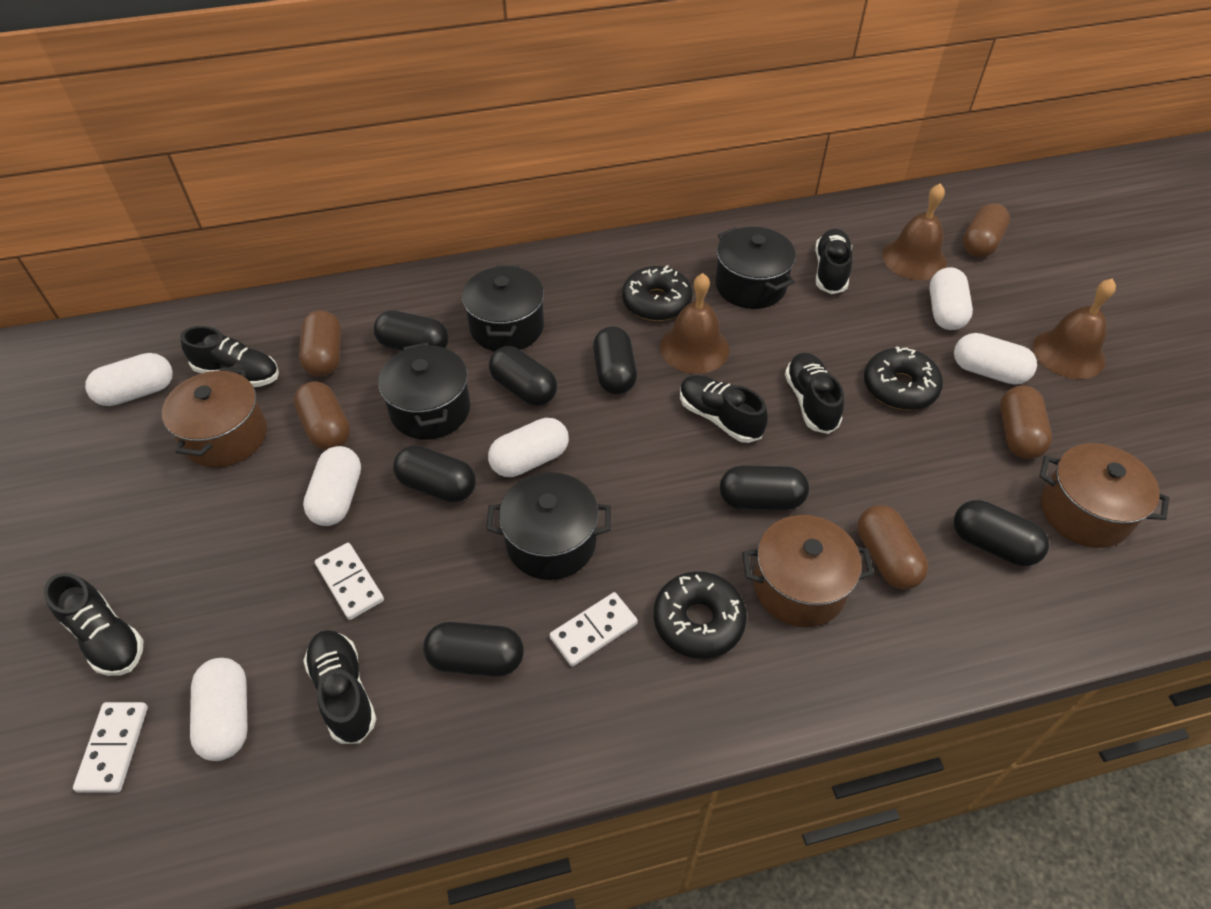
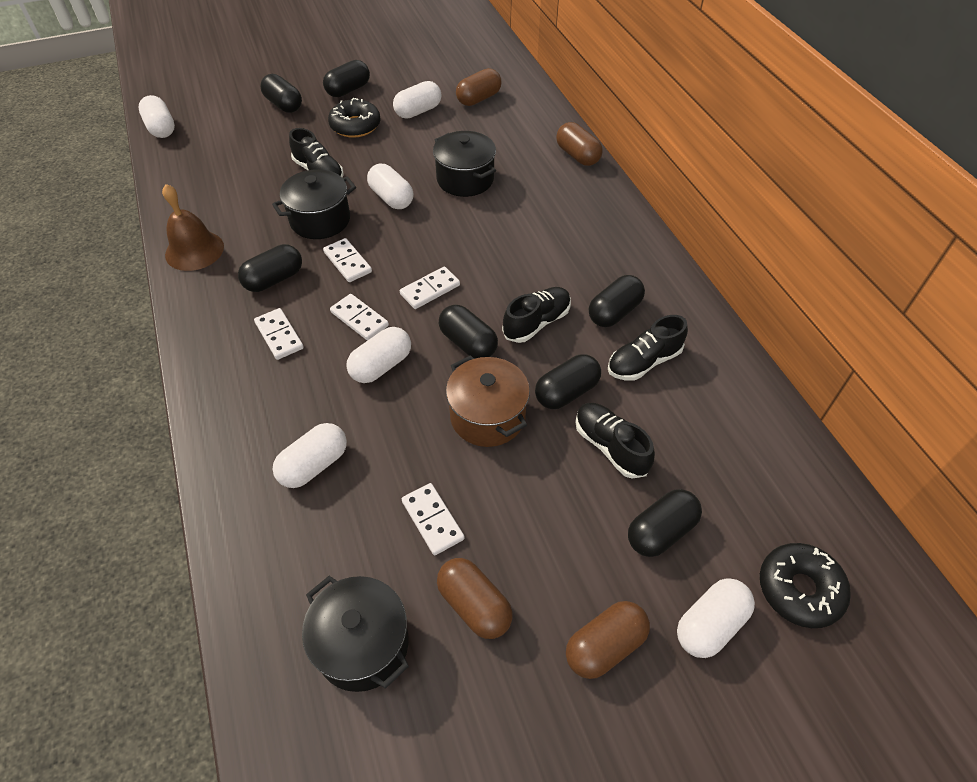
black donut: [622,265,693,321] [654,571,747,659] [864,347,943,410] = 3 -> [328,98,381,138] [760,543,851,628] = 2
black pot: [378,342,470,440] [462,265,544,351] [486,472,611,580] [715,227,796,309] = 4 -> [272,169,356,239] [302,576,409,692] [433,131,496,197] = 3
black shoe: [44,573,144,676] [180,326,279,387] [303,630,376,744] [680,375,768,443] [785,353,844,434] [815,229,852,294] = 6 -> [289,128,344,178] [502,287,571,343] [575,403,655,479] [608,315,688,381] = 4
brown bell: [660,273,729,374] [882,183,947,280] [1033,278,1116,379] = 3 -> [162,184,224,271] = 1
brown capsule: [293,381,350,450] [299,310,341,377] [857,505,928,589] [963,203,1010,258] [1000,386,1052,459] = 5 -> [437,558,513,639] [456,68,502,106] [556,122,603,166] [566,601,650,679] = 4
brown pot: [162,367,267,468] [742,515,874,627] [1039,443,1169,548] = 3 -> [446,355,530,447] = 1
white domino: [73,702,148,793] [315,543,384,620] [550,592,638,667] = 3 -> [254,308,304,360] [323,238,372,282] [330,294,389,341] [400,267,460,309] [402,483,464,555] = 5

